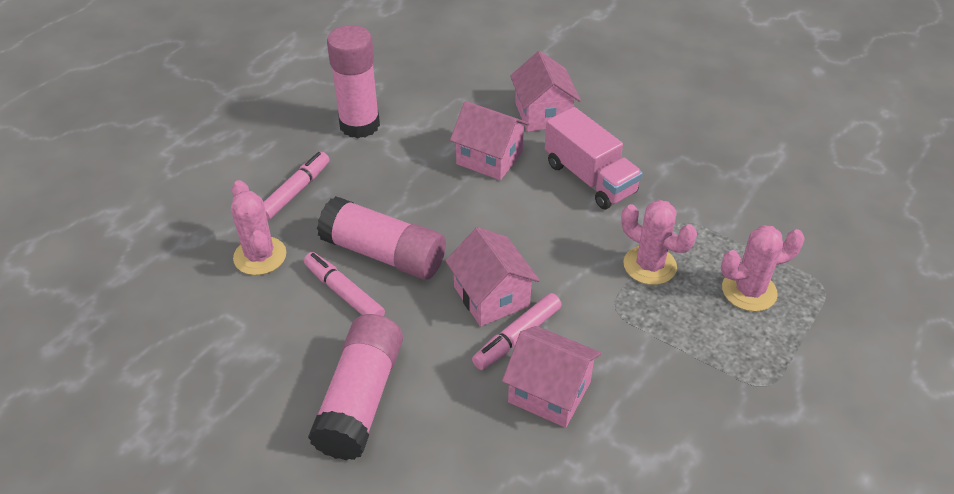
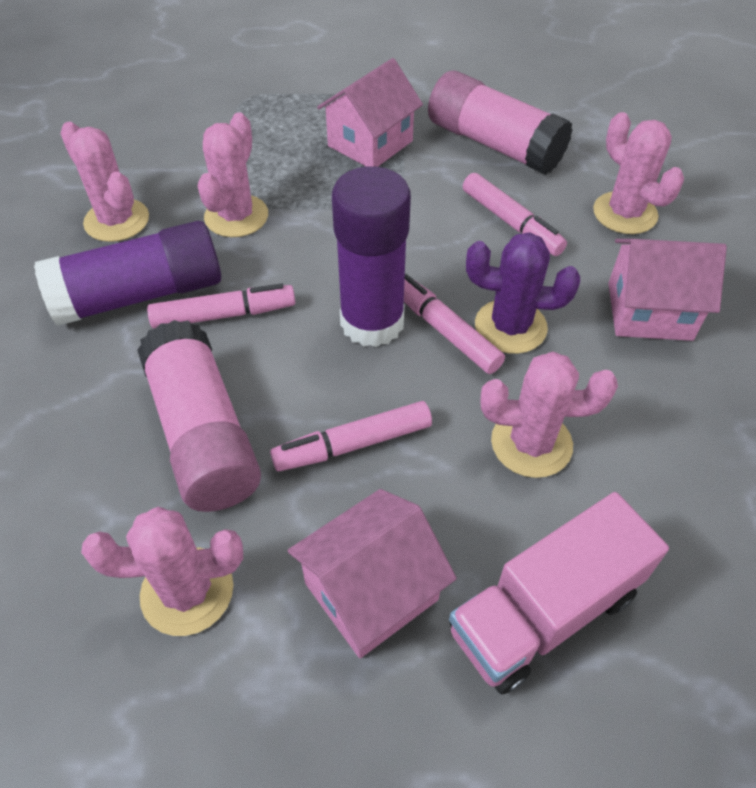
pink cactus: [231,180,286,275] [621,200,697,285] [721,225,805,312] = 3 -> [60,122,149,242] [81,507,243,636] [198,112,268,237] [481,352,618,478] [593,112,684,234] = 5
pink glue stick: [308,314,403,460] [317,196,446,280] [327,25,380,138] = 3 -> [137,320,261,512] [428,71,573,175] = 2
pink house: [446,227,540,326] [450,101,529,180] [502,326,601,428] [510,51,581,132] = 4 -> [288,489,457,658] [317,58,423,167] [608,239,727,341] = 3
pink marker: [264,152,330,220] [304,252,385,316] [472,293,562,370] = 3 -> [147,283,295,329] [270,401,432,471] [404,274,505,374] [463,173,567,256] = 4
purple cactus: none = 0 -> [466,232,580,354] = 1
purple glue stick: none = 0 -> [34,221,221,326] [332,166,411,347] = 2

